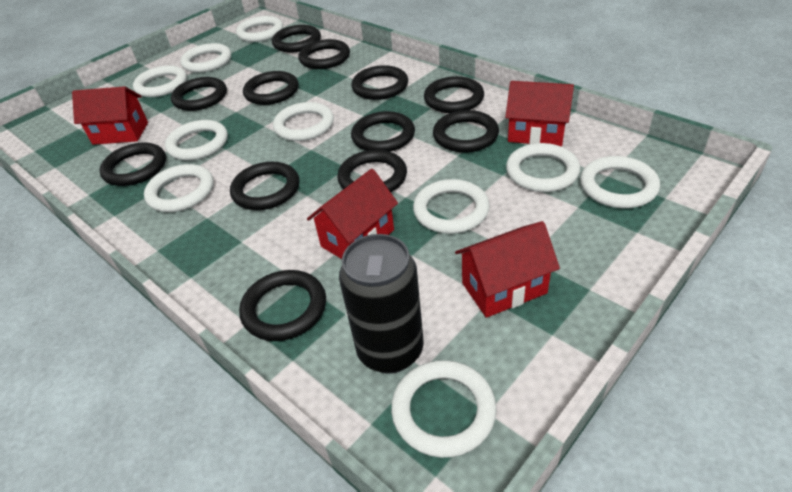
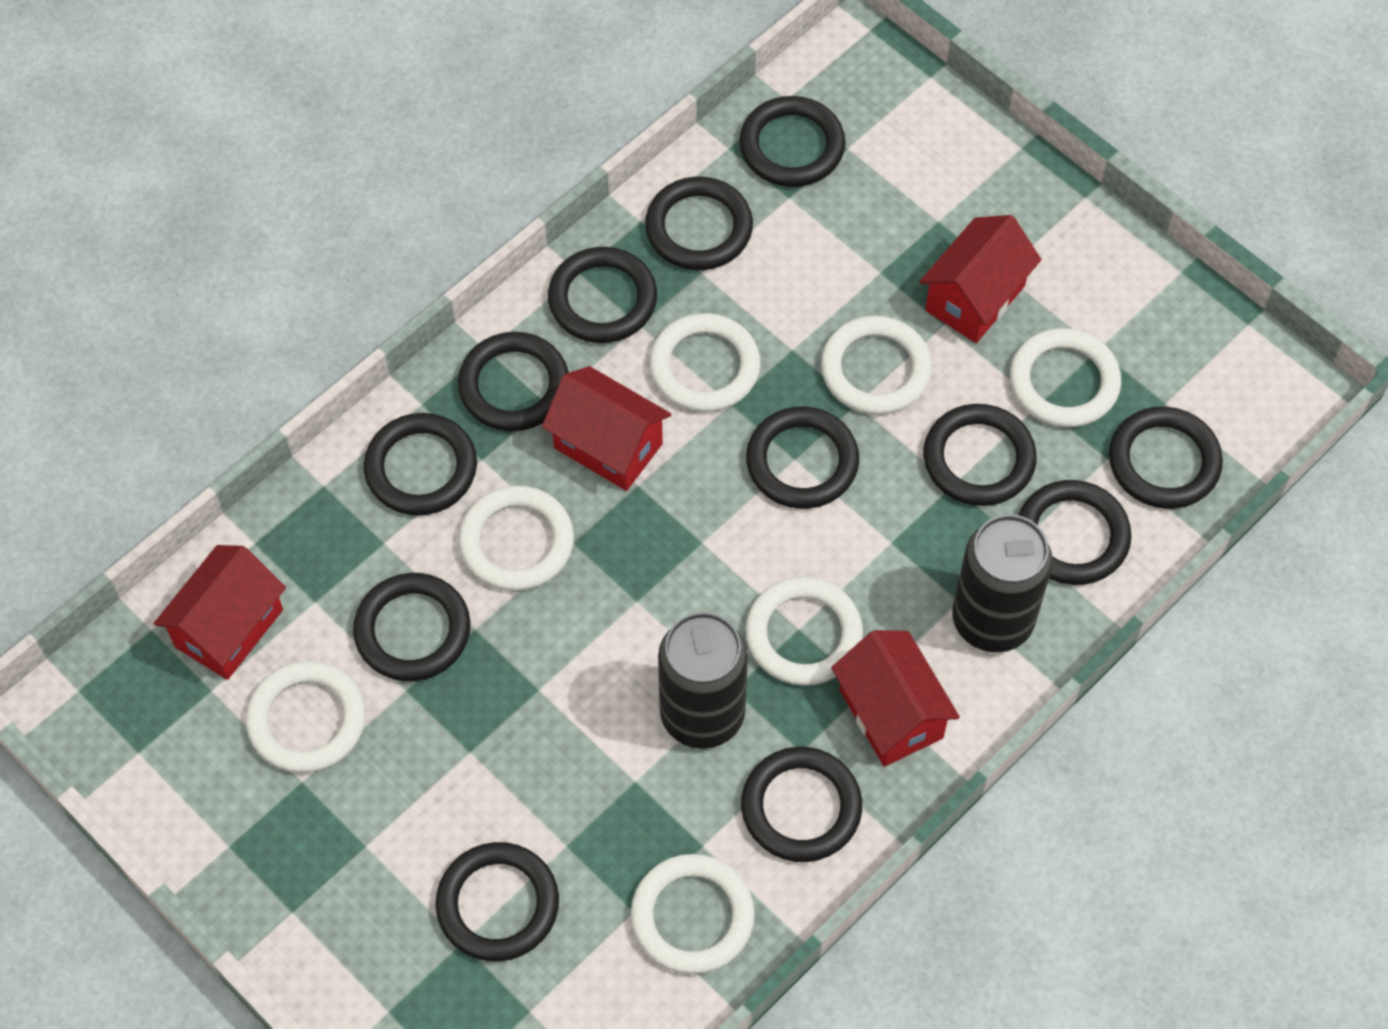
black can: [339,234,424,374] = 1 -> [658,612,748,749] [952,514,1053,652] = 2
white ring: [133,65,187,97] [144,164,214,212] [165,120,228,160] [180,43,231,73] [236,16,283,42] [273,102,334,141] [391,360,497,458] [413,179,490,234] [506,143,580,192] [580,156,660,208] = 10 -> [246,661,366,773] [459,486,574,591] [631,854,755,974] [649,313,761,412] [746,577,863,686] [821,316,932,415] [1010,328,1121,427] = 7

